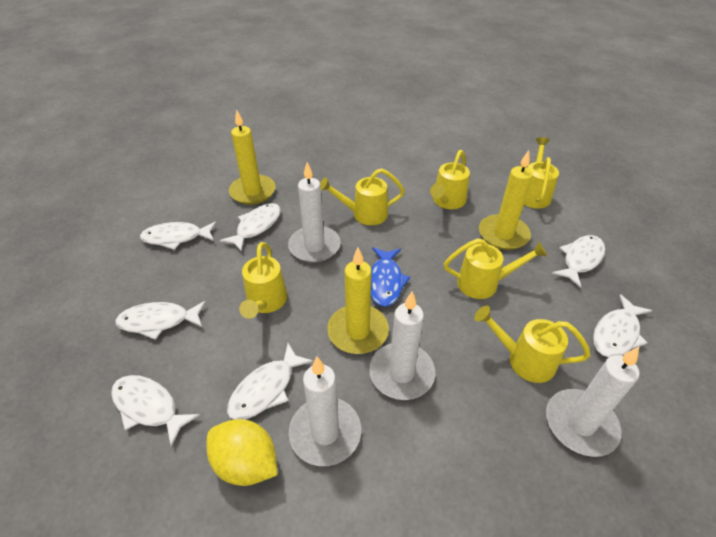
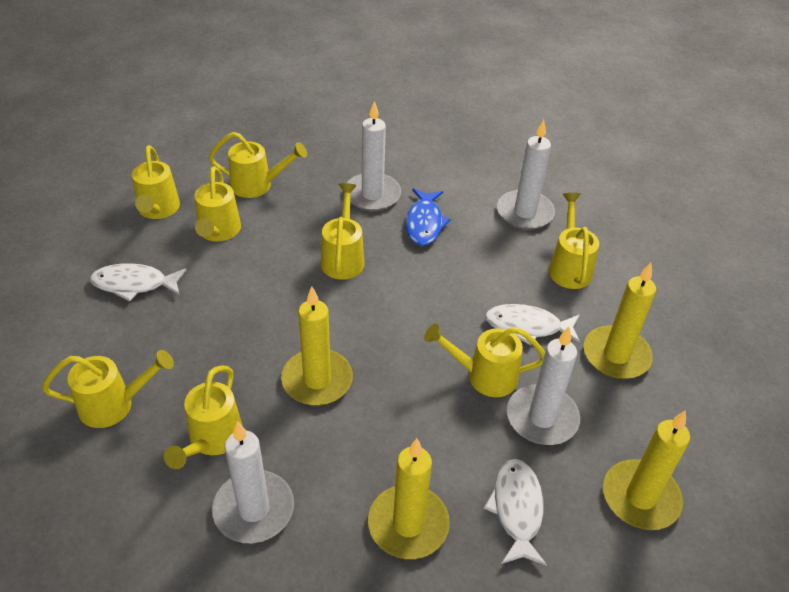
white fish: [111,375,200,447] [115,301,206,340] [140,221,216,250] [220,203,281,252] [227,343,313,420] [552,235,605,288] [593,294,652,358] = 7 -> [90,263,186,301] [484,459,547,566] [485,304,580,345] = 3
yellow candle: [229,110,276,205] [327,247,389,354] [479,150,533,250] = 3 -> [281,287,353,405] [368,438,450,559] [584,263,656,379] [603,410,690,530] = 4
yellow lemon: [207,419,278,486] = 1 -> none = 0
yellow watering can: [239,242,287,319] [320,168,405,225] [430,150,470,209] [444,238,547,299] [474,306,590,383] [524,137,559,209] = 6 -> [42,350,174,428] [132,145,180,219] [164,365,242,469] [194,166,241,242] [209,132,307,198] [321,183,365,280] [424,324,545,397] [549,193,599,289] = 8

